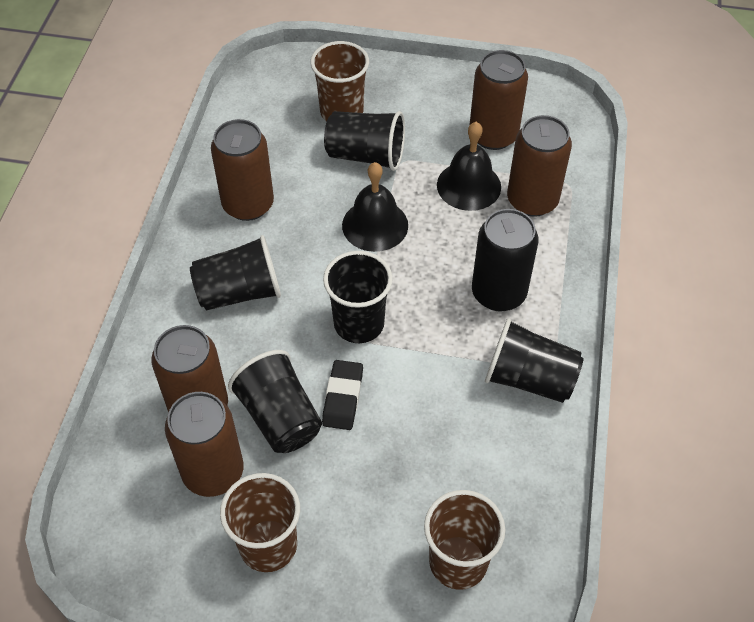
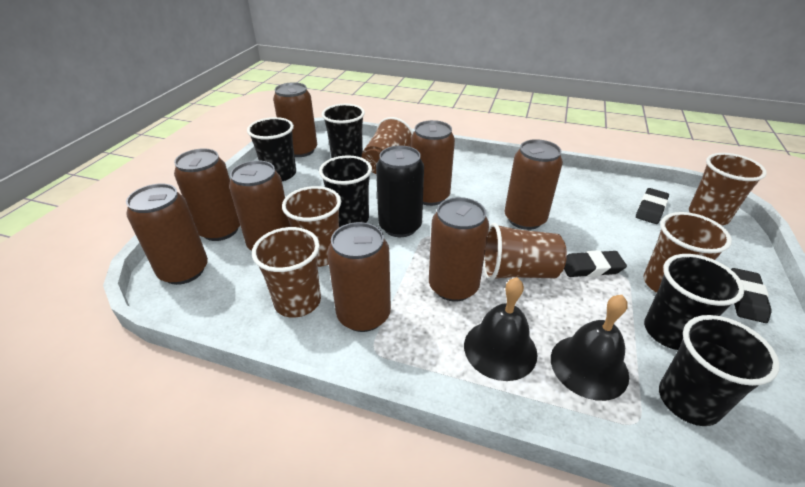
black eraser: [322,360,363,430] = 1 -> [564,250,627,277] [636,188,669,224] [731,268,772,323] = 3
brown can: [151,325,228,413] [165,392,244,497] [211,119,274,221] [469,50,528,150] [507,115,572,217] = 5 -> [126,184,208,285] [174,148,240,241] [229,161,291,251] [273,82,317,157] [327,222,391,332] [411,120,455,206] [429,197,489,302] [505,139,563,230] = 8
brown cup: [220,473,300,572] [310,41,369,121] [424,490,505,590] = 3 -> [252,227,321,318] [282,186,341,267] [362,117,413,174] [483,223,567,281] [643,212,732,293] [689,153,767,225] = 6

